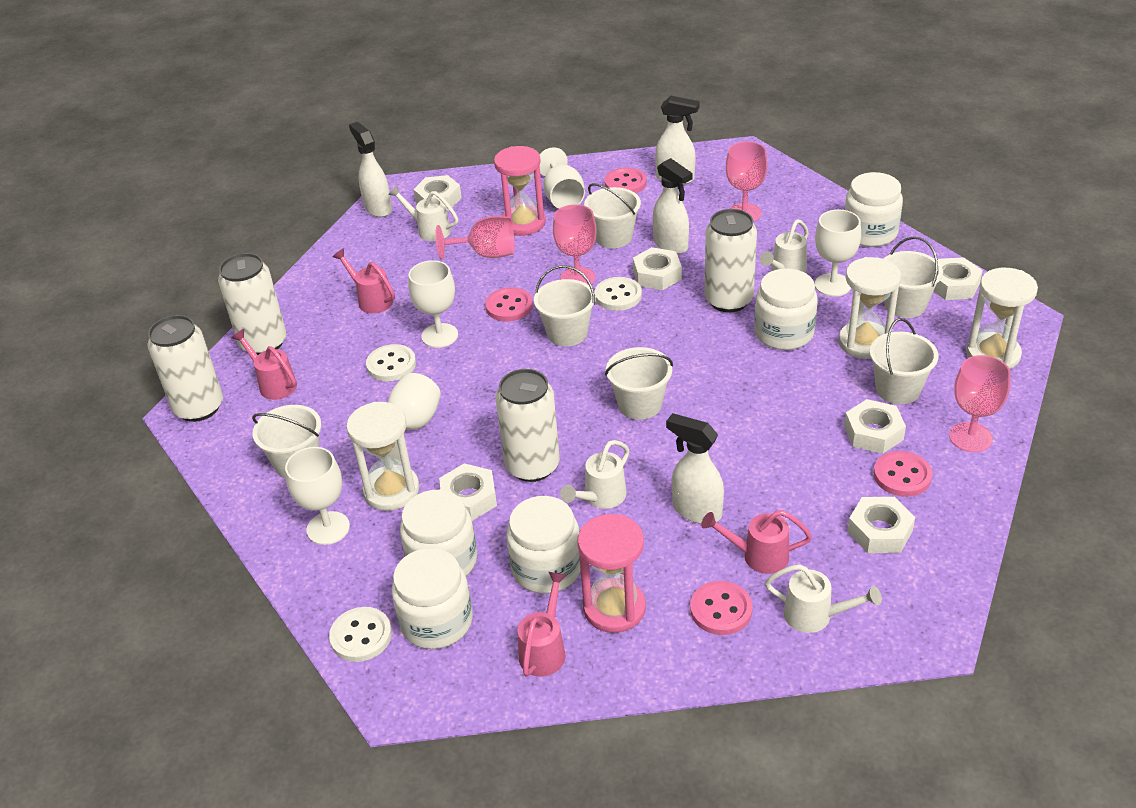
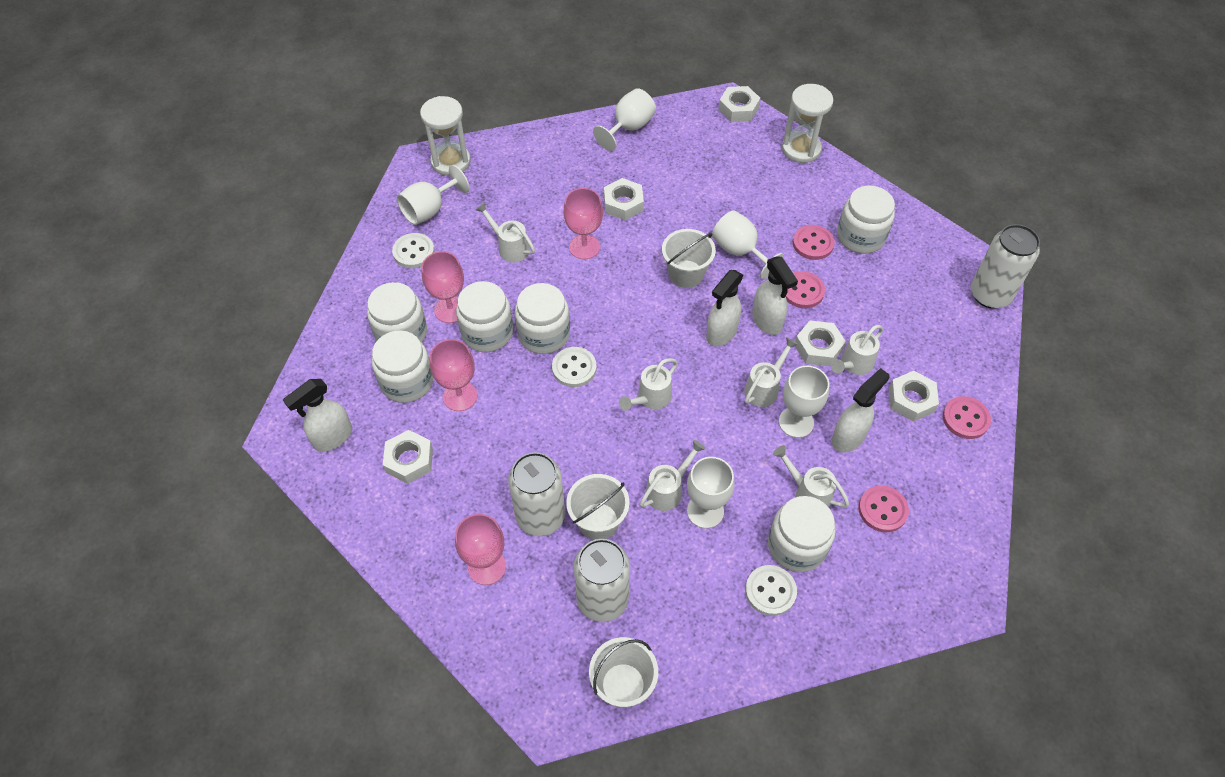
pink hourglass: [494,146,546,236] [578,514,646,633] = 2 -> none = 0
pink watering can: [232,329,297,400] [333,248,395,313] [518,572,567,677] [701,510,812,574] = 4 -> none = 0
white bucket: [252,405,321,478] [534,265,596,346] [584,183,641,248] [605,347,673,420] [870,318,939,404] [884,237,943,318] = 6 -> [566,474,630,540] [589,637,658,708] [662,229,716,288] = 3
white can: [147,315,223,422] [218,253,286,355] [496,369,560,482] [705,209,757,312] = 4 -> [508,452,565,537] [574,539,630,622] [971,224,1040,309] = 3
white hourglass: [346,402,419,511] [838,257,901,359] [966,268,1038,369] = 3 -> [420,96,471,176] [782,84,833,163] = 2
white jar: [392,548,473,649] [400,490,477,576] [506,496,581,594] [754,269,818,350] [844,172,903,247] = 5 -> [367,282,427,343] [372,330,434,403] [456,281,513,352] [515,283,570,354] [768,496,836,572] [837,186,895,254] = 6
white nut: [413,175,462,210] [439,463,497,521] [633,247,682,290] [844,399,906,454] [847,497,915,553] [933,257,983,300] = 6 -> [383,430,433,484] [604,178,644,220] [718,86,760,122] [795,320,846,366] [889,371,939,422] = 5
white watering can: [388,185,458,241] [560,440,629,509] [760,220,809,273] [765,564,882,633] = 4 -> [476,203,535,263] [619,358,678,411] [640,440,706,511] [744,337,798,407] [773,445,849,507] [831,325,883,375] = 6

